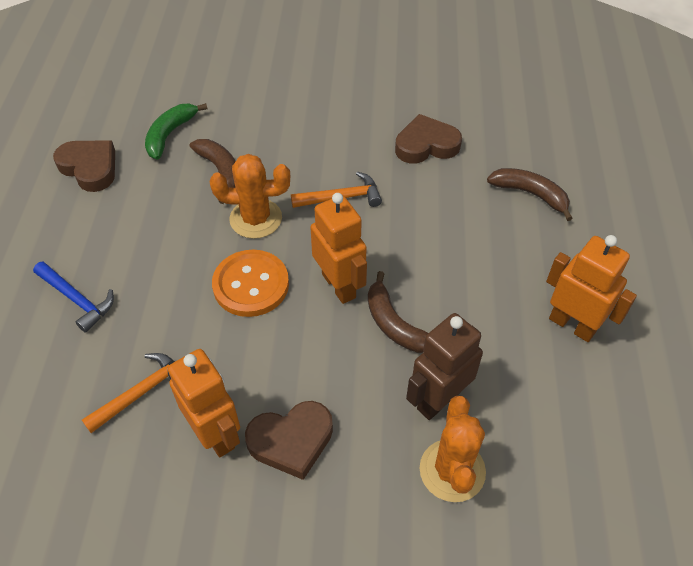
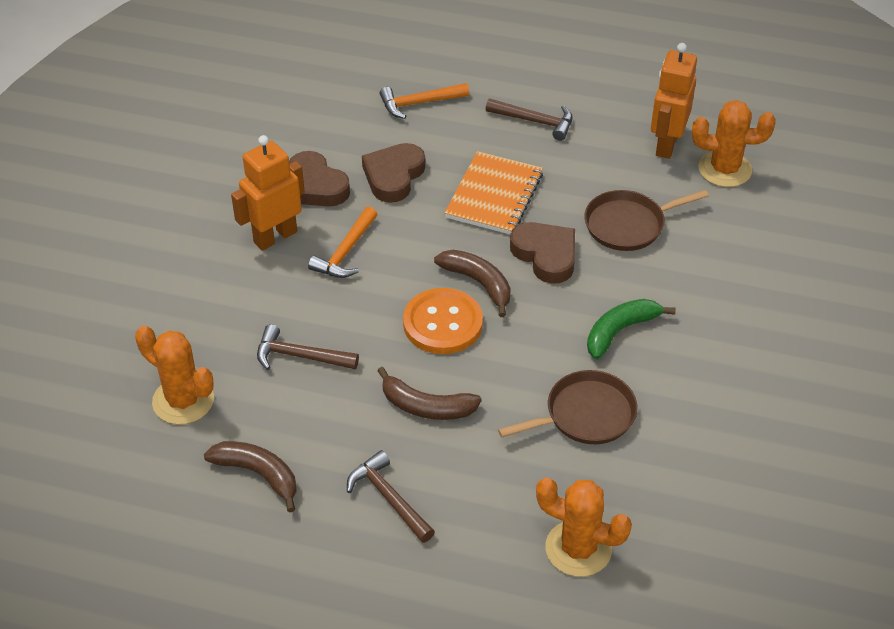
blue hammer: [33,262,114,333] = 1 -> none = 0
brown hammer: none = 0 -> [257,324,359,370] [347,450,435,543] [486,99,573,141] = 3
brown pan: none = 0 -> [498,370,638,444] [584,190,709,251] = 2
brown robot: [406,313,483,420] = 1 -> none = 0
orange cactus: [210,154,290,239] [420,396,486,502] = 2 -> [135,325,214,425] [536,478,632,577] [692,100,776,187] = 3
orange notebook: none = 0 -> [445,151,543,234] = 1
orange robot: [168,349,240,457] [310,193,367,304] [546,235,637,342] = 3 -> [231,135,305,251] [651,43,697,159] = 2

